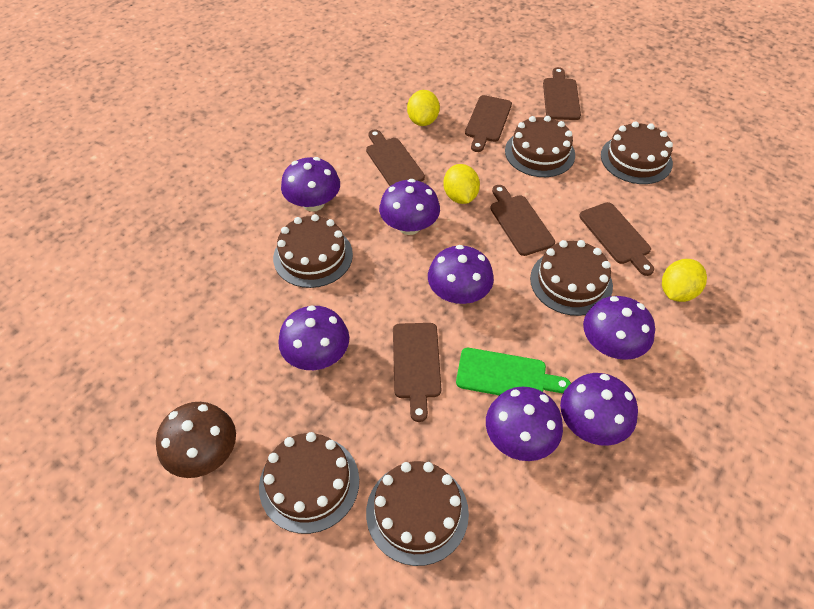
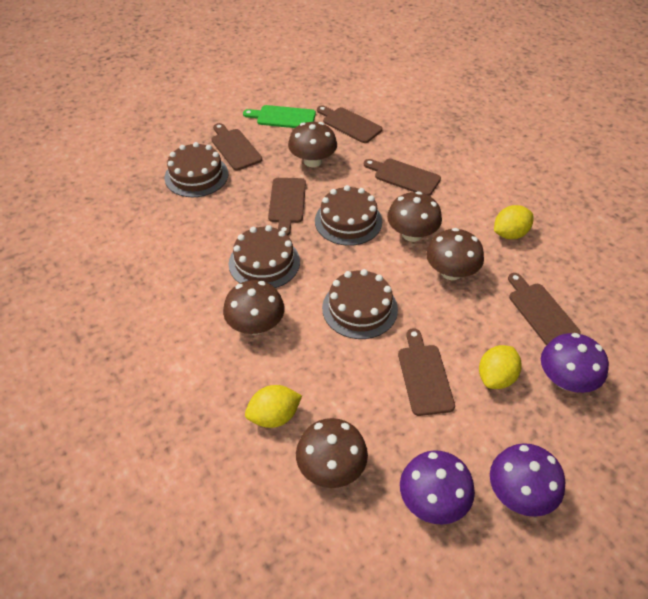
brown cake: [259,432,359,534] [273,214,353,288] [366,461,469,566] [505,116,575,177] [530,240,613,316] [601,121,673,184] = 6 -> [164,142,228,197] [229,225,300,288] [315,185,382,246] [322,269,398,339] = 4
brown mushroom: [156,402,236,478] = 1 -> [223,280,285,334] [288,122,337,167] [296,418,368,488] [387,191,442,242] [426,228,484,280] = 5
purple mushroom: [278,305,349,370] [281,157,340,212] [379,179,440,235] [428,245,494,304] [486,387,563,461] [560,373,638,446] [583,296,655,360] = 7 -> [400,450,475,525] [490,443,566,517] [541,333,609,393] = 3

